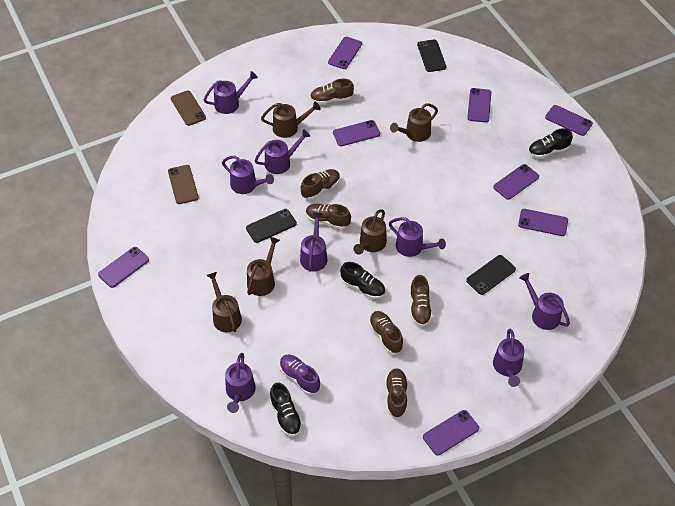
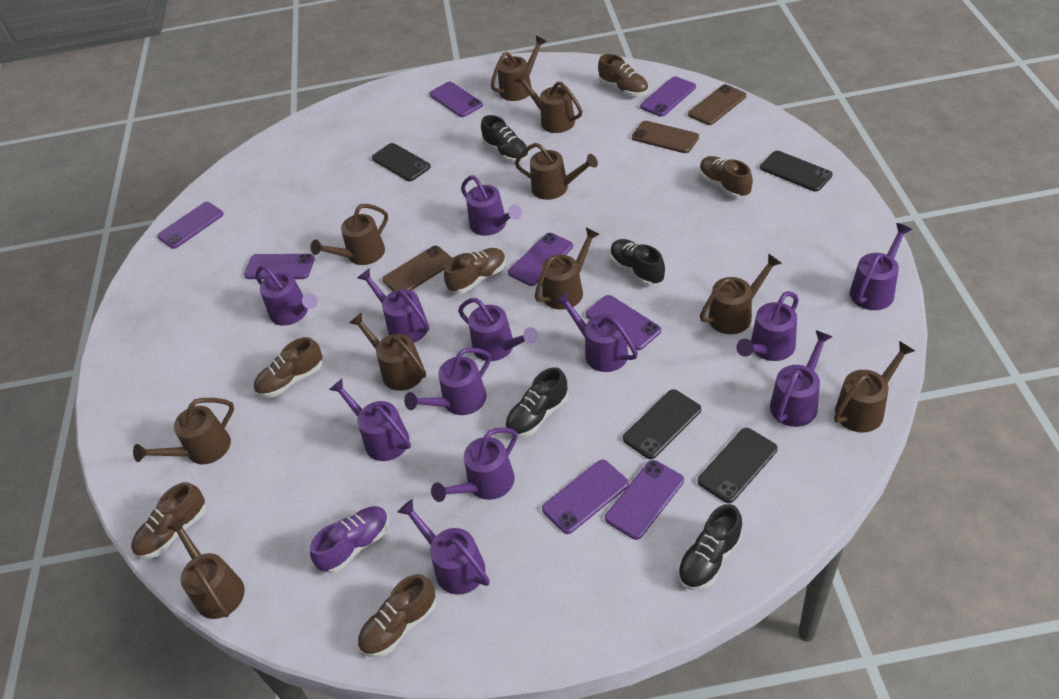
black phone: [246,209,297,243] [417,40,446,72] [466,255,516,295] = 3 -> [372,143,431,181] [623,389,701,459] [698,428,778,503] [760,151,833,192] = 4
black shoe: [269,382,303,436] [340,262,385,299] [528,128,573,158] = 3 -> [481,115,529,162] [505,367,568,438] [610,239,665,286] [678,504,743,590] = 4
brown phone: [168,165,199,204] [171,90,206,126] = 2 -> [382,245,452,291] [632,121,699,153] [688,84,746,125] = 3
brown watering can: [206,272,242,332] [247,237,280,296] [261,102,320,138] [354,209,387,255] [390,103,438,142] = 5 -> [133,398,234,464] [167,517,245,619] [310,204,388,265] [349,312,426,391] [491,36,547,101] [514,72,582,133] [515,143,598,200] [535,228,599,310] [700,253,782,334] [834,341,915,432] = 10
purple watering can: [204,71,258,114] [222,156,274,194] [225,353,256,413] [254,129,310,174] [300,212,327,272] [389,217,446,257] [493,328,525,387] [519,273,570,330] = 8 -> [255,265,318,326] [329,379,411,461] [358,268,429,343] [398,499,490,595] [404,347,491,415] [431,427,518,502] [458,298,538,361] [461,175,522,236] [555,292,638,372] [737,291,799,361] [770,330,833,427] [850,223,912,310] = 12

